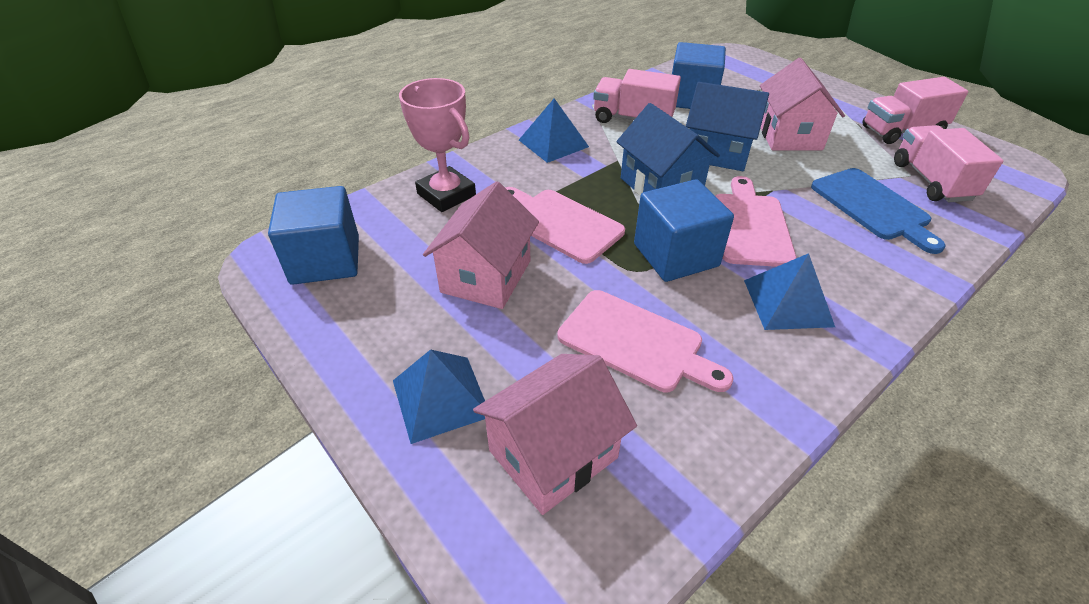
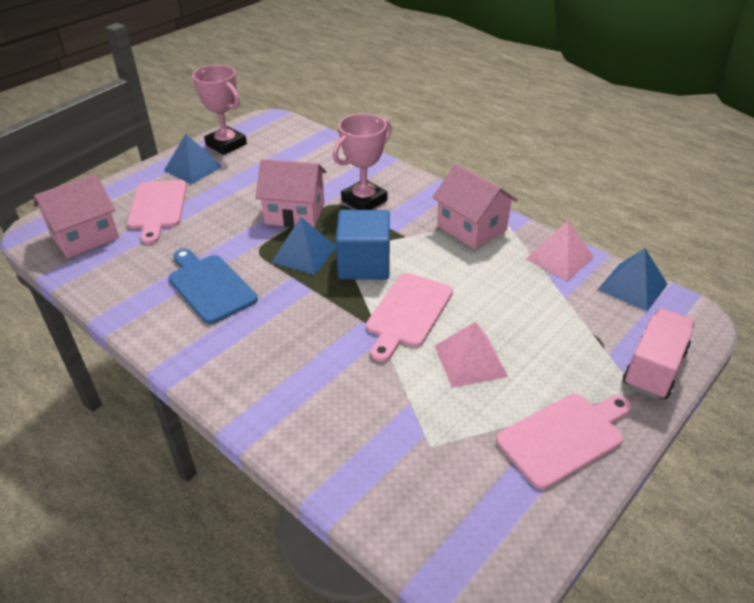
blue cube: [268,186,359,285] [634,179,734,282] [672,42,726,109] = 3 -> [336,210,390,280] = 1
blue house: [616,103,720,196] [686,82,769,171] = 2 -> none = 0
pink pyramid: none = 0 -> [435,322,508,388] [526,220,594,280] = 2
pink trophy: [399,78,476,212] = 1 -> [192,65,247,155] [333,114,392,210] = 2
pink truck: [593,69,681,123] [862,77,968,144] [894,125,1003,202] = 3 -> [623,308,695,399] = 1

